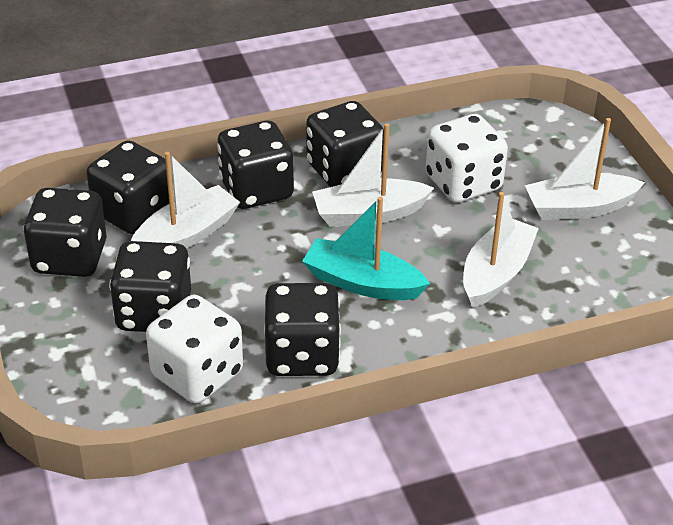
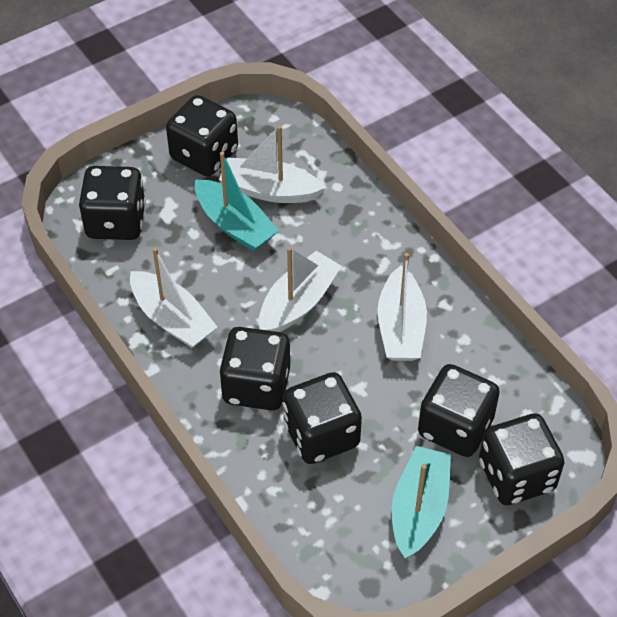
turquoise boat: [302,197,430,300] = 1 -> [195,152,279,251] [392,446,451,558] = 2
white dice: [146,295,243,404] [426,114,508,203] = 2 -> none = 0

